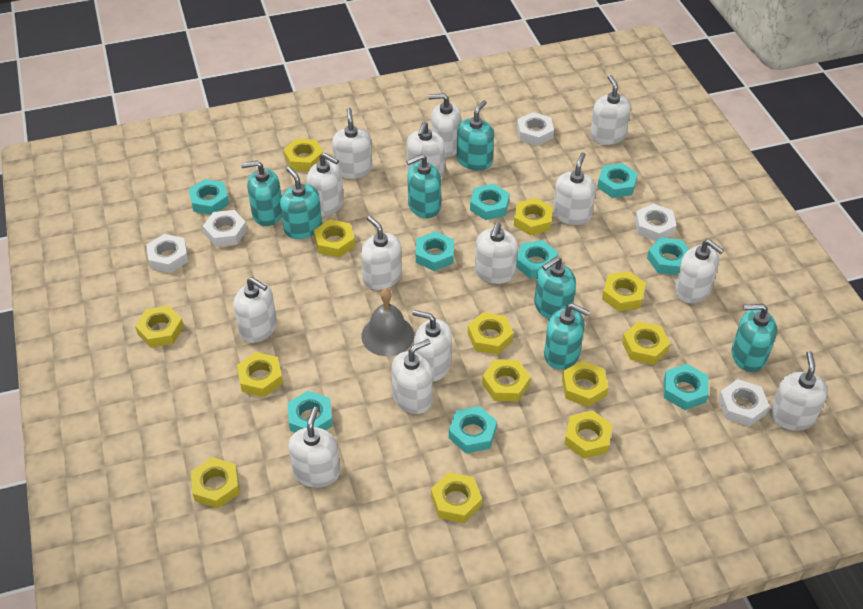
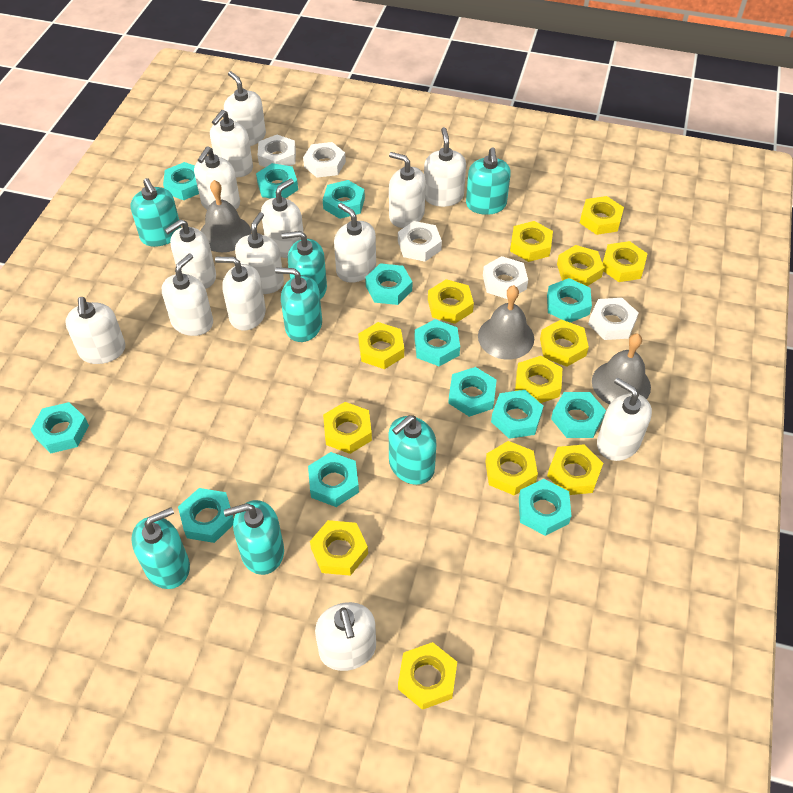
grey bell: [361,288,414,356] = 1 -> [201,180,251,252] [478,285,534,360] [592,333,651,405] = 3
turquoise nut: [188,179,229,215] [287,391,333,432] [416,231,454,271] [449,406,497,453] [470,184,510,220] [516,240,558,279] [597,163,638,198] [647,237,689,275] [664,364,709,410] = 9 -> [31,402,89,453] [163,162,199,200] [178,488,234,543] [256,163,298,199] [308,452,359,507] [323,180,365,219] [365,263,412,305] [415,319,460,366] [448,367,496,417] [491,390,543,439] [519,479,571,536] [547,278,592,323] [551,392,606,438] = 13

